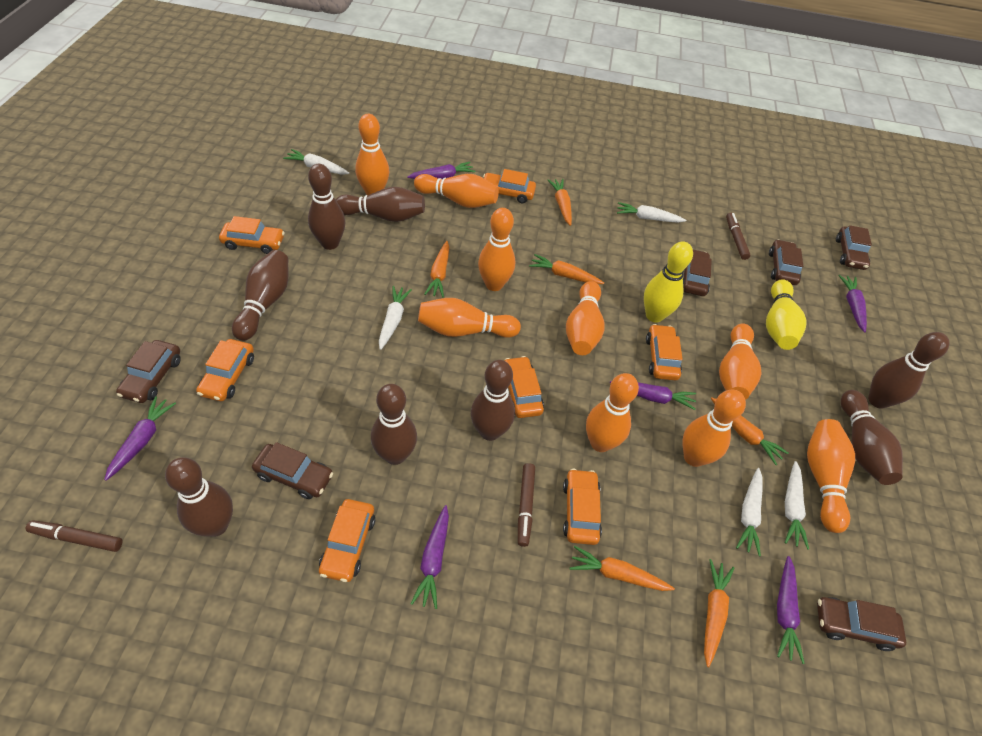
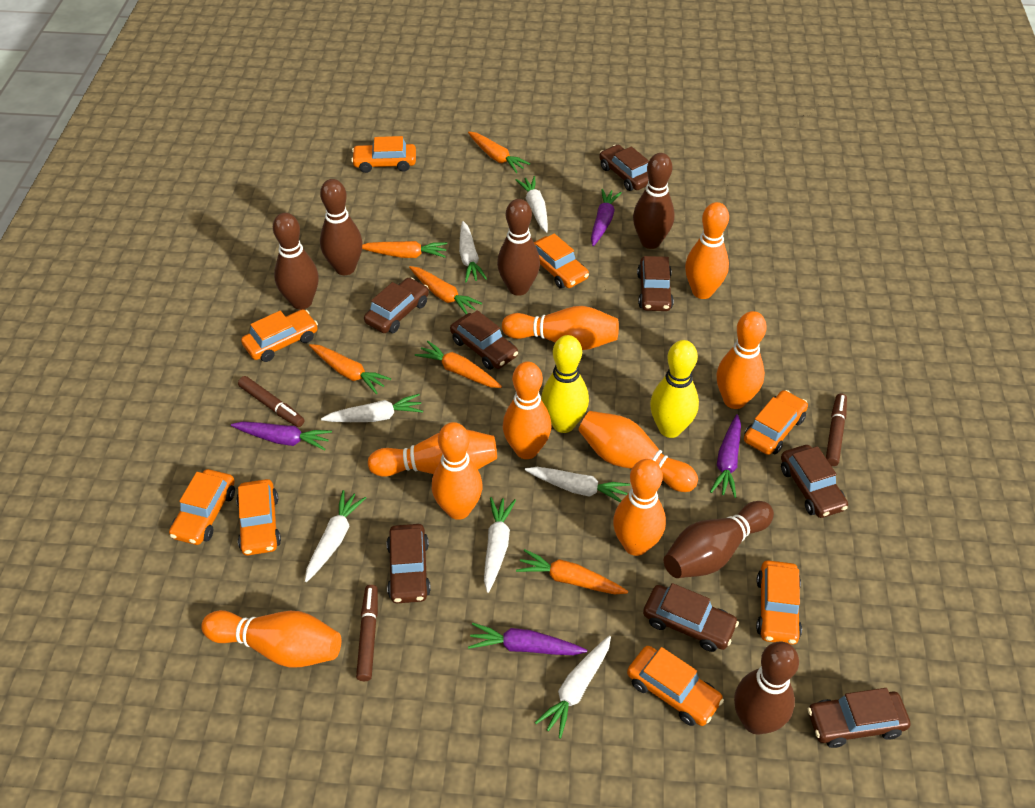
brown bowling pin: [165,457,233,537] [232,250,289,341] [308,164,345,250] [335,187,425,222] [371,384,417,465] [471,360,515,441] [841,390,903,485] [868,332,950,409] = 8 -> [273,213,319,310] [320,179,363,275] [497,199,540,296] [633,153,675,249] [664,501,774,578] [734,642,799,735] = 6
brown car: [116,340,181,403] [252,442,333,499] [683,249,712,296] [769,239,803,285] [817,597,906,651] [836,225,872,270] = 6 -> [364,277,429,333] [387,524,431,603] [450,310,518,370] [599,145,649,191] [637,256,674,311] [643,583,739,652] [781,445,848,518] [808,688,910,748] = 8
orange car: [196,339,254,401] [219,216,285,254] [319,499,375,582] [483,169,536,203] [504,356,544,418] [563,469,602,545] [646,324,683,380] = 7 -> [169,469,235,545] [236,479,281,556] [241,309,318,362] [351,136,416,173] [534,233,589,289] [627,646,724,726] [744,390,808,455] [756,560,802,645] = 8
purple carrot: [104,396,176,481] [407,162,475,179] [410,505,449,609] [610,381,696,410] [777,556,805,664] [839,275,867,332] = 6 -> [231,421,332,450] [468,623,587,655] [591,189,622,246] [710,414,741,498] = 4
white carrot: [283,149,349,175] [379,286,412,350] [617,202,686,223] [736,468,763,556] [785,461,809,550] = 5 -> [305,490,366,582] [321,394,423,422] [459,221,487,282] [484,497,516,593] [516,176,548,233] [525,467,630,502] [535,636,611,738] = 7

